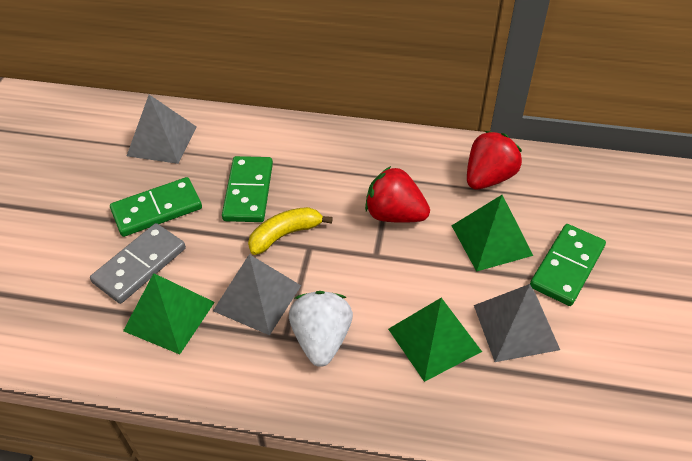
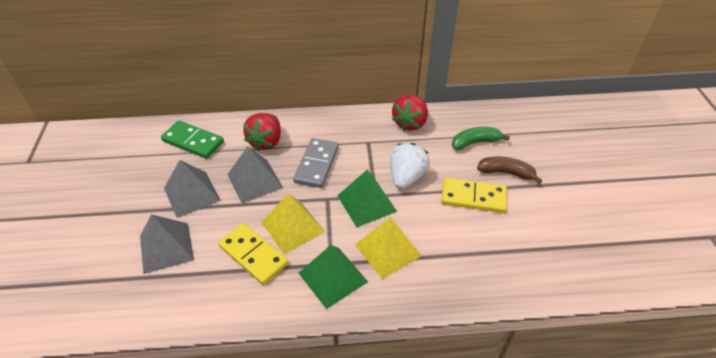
brown banana: none = 0 -> [477,157,542,184] = 1
green banana: none = 0 -> [452,127,510,150] = 1
green domino: [110,177,202,237] [222,156,273,222] [530,224,606,306] = 3 -> [161,121,224,159] = 1
green pyramid: [123,273,215,354] [388,298,482,382] [451,195,533,272] = 3 -> [299,245,368,309] [337,169,397,228] = 2
yellow banana: [248,207,333,255] = 1 -> none = 0
yellow domino: none = 0 -> [218,223,289,285] [441,178,507,213] = 2
yellow pyramid: none = 0 -> [261,194,325,254] [355,217,422,279] = 2

